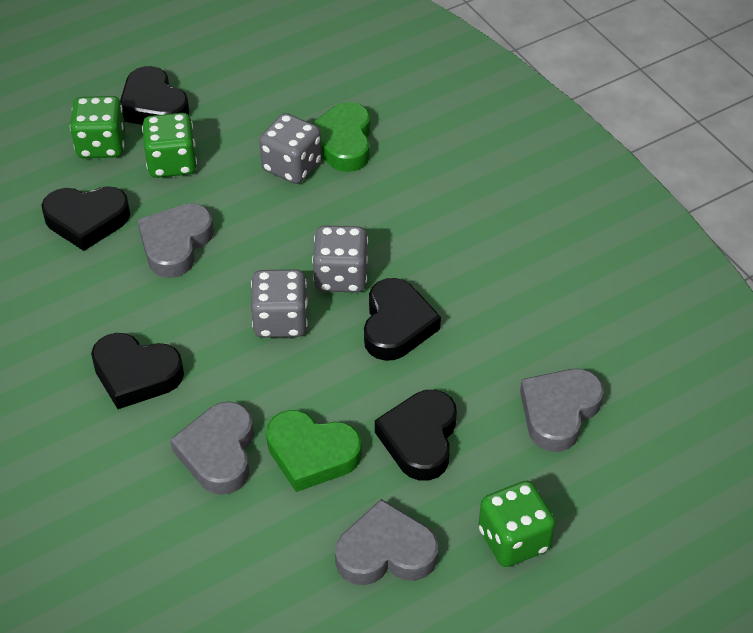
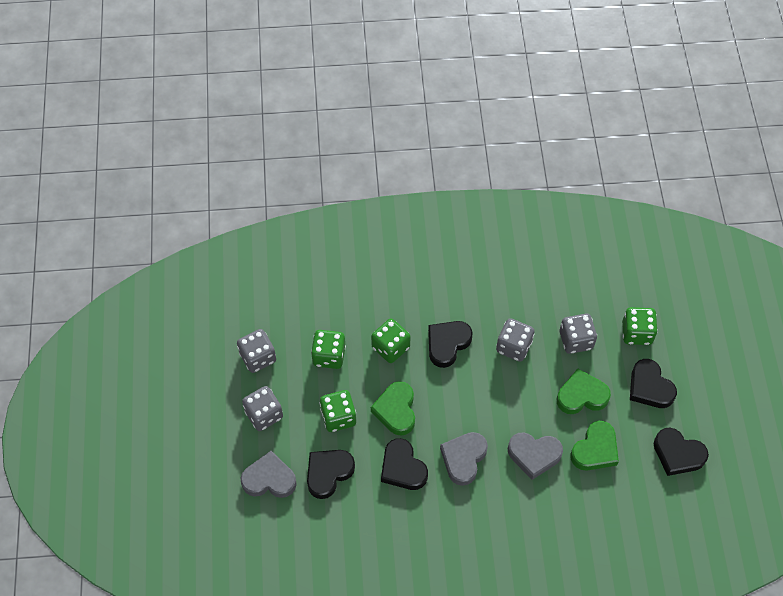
green dice: [70,96,125,158] [142,113,197,178] [479,481,556,567] = 3 -> [311,330,346,369] [320,390,356,432] [371,319,410,363] [622,307,658,345] = 4
green heart: [266,410,362,492] [311,102,370,172] = 2 -> [371,381,415,436] [557,369,611,414] [571,421,619,470] = 3
grey dice: [251,269,308,338] [259,113,322,184] [312,225,368,292] = 3 -> [237,329,276,373] [242,386,283,431] [496,318,535,362] [560,314,597,354] = 4
grey heart: [137,203,214,278] [170,401,254,495] [335,499,438,585] [520,369,604,452] = 4 -> [241,451,297,498] [440,432,488,486] [508,432,563,480] = 3

